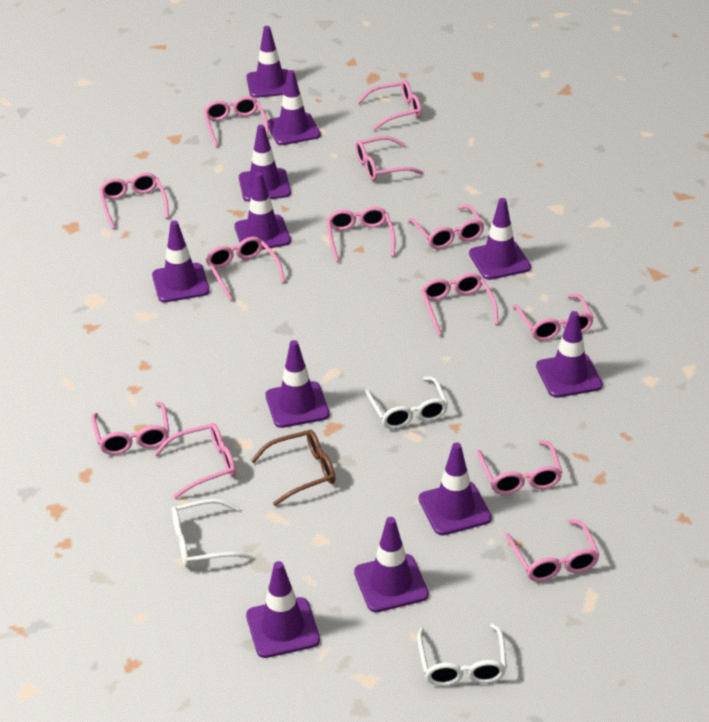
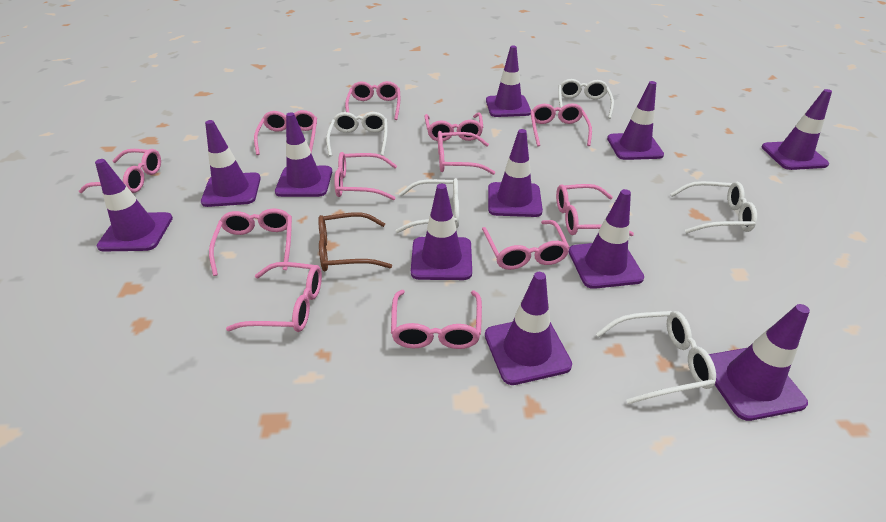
pink glasses: [91,402,169,455] [99,173,169,229] [154,423,236,499] [204,96,269,147] [206,237,285,300] [327,207,396,262] [355,136,424,181] [357,80,421,130] [408,205,485,249] [421,273,499,336] [477,440,563,495] [505,519,600,582] [513,294,594,341] = 13 -> [79,149,161,193] [209,209,292,276] [226,262,322,332] [254,110,317,155] [334,152,397,200] [345,81,400,120] [391,290,482,349] [424,112,483,141] [438,131,495,175] [482,220,570,270] [530,103,592,147] [556,184,634,236] = 12
white glasses: [171,499,253,567] [365,376,448,429] [417,623,507,686] = 3 -> [326,112,388,156] [396,178,459,233] [558,79,614,119] [596,311,716,404] [670,181,757,233] = 5

